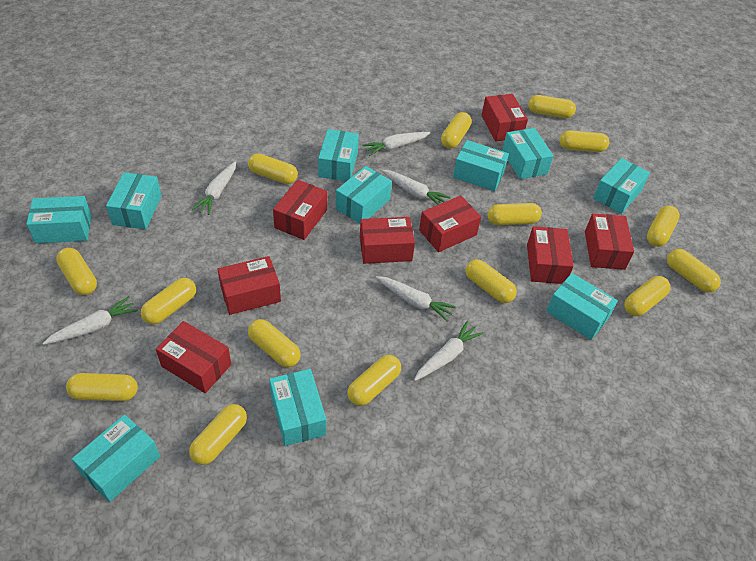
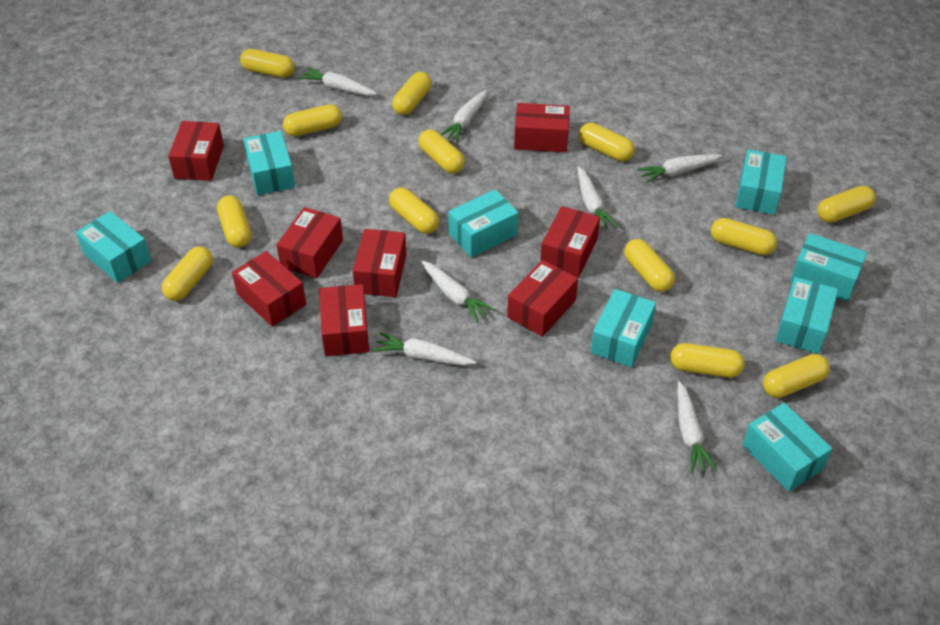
turquoise box: [26,196,92,244] [72,415,160,502] [106,172,162,230] [269,369,326,446] [318,129,359,181] [336,166,392,224] [453,140,509,191] [502,128,554,179] [546,273,618,340] [593,158,650,214] = 10 -> [76,211,151,283] [243,131,295,195] [448,190,519,257] [591,289,656,367] [735,149,787,215] [743,403,832,492] [775,277,838,354] [790,233,867,302] = 8
white carrot: [43,296,138,345] [191,161,236,215] [362,132,430,156] [376,276,457,322] [381,170,450,205] [414,321,483,381] = 6 -> [299,67,377,96] [373,332,476,366] [420,260,495,322] [440,89,487,142] [577,166,618,229] [637,154,723,183] [677,381,717,473] = 7
yellow capsule: [56,248,97,295] [66,373,138,401] [141,278,196,325] [189,404,247,465] [248,153,298,184] [248,319,301,368] [348,355,401,406] [441,112,471,148] [466,259,517,303] [488,203,542,225] [528,95,576,118] [559,130,609,152] [624,276,671,316] [647,206,680,247] [667,249,721,293] = 15 -> [162,246,213,301] [217,195,251,247] [240,49,295,78] [283,104,342,136] [389,187,439,234] [392,72,432,115] [418,129,465,173] [579,123,635,161] [624,239,675,292] [670,343,745,378] [711,218,777,255] [763,354,830,398] [817,186,876,223] = 13

